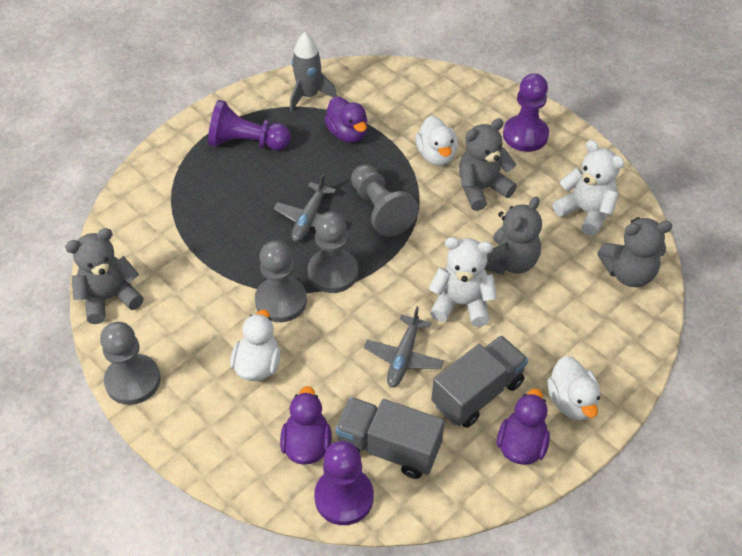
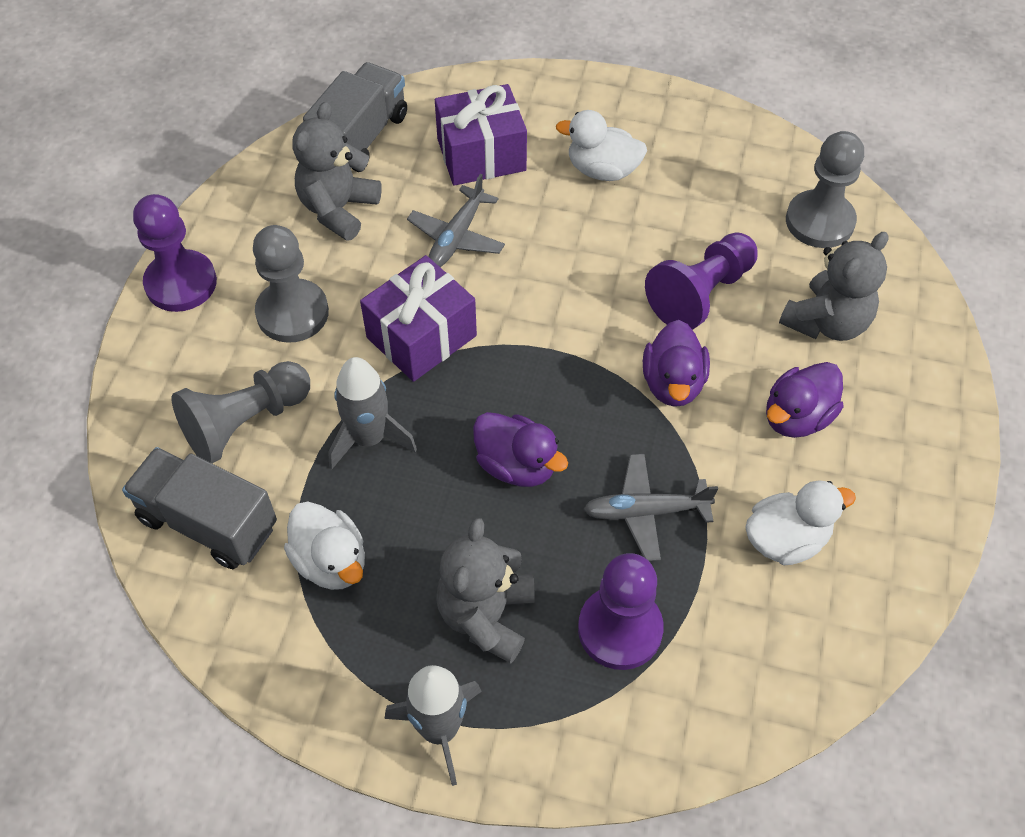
grey pawn: [100,322,160,405] [255,240,307,322] [308,212,358,293] [351,165,419,237] = 4 -> [171,361,310,463] [253,225,329,343] [786,131,864,248] = 3
grey rocket: [290,32,337,112] = 1 -> [328,357,417,469] [384,665,482,786] = 2
grey teddy bear: [65,228,144,324] [459,118,517,211] [485,197,542,275] [597,217,672,287] = 4 -> [292,102,382,241] [436,518,534,663] [779,232,889,341] = 3
purple gift: none = 0 -> [360,255,477,382] [435,84,527,186] = 2
white teddy bear: [429,237,497,327] [553,140,624,236] = 2 -> none = 0

